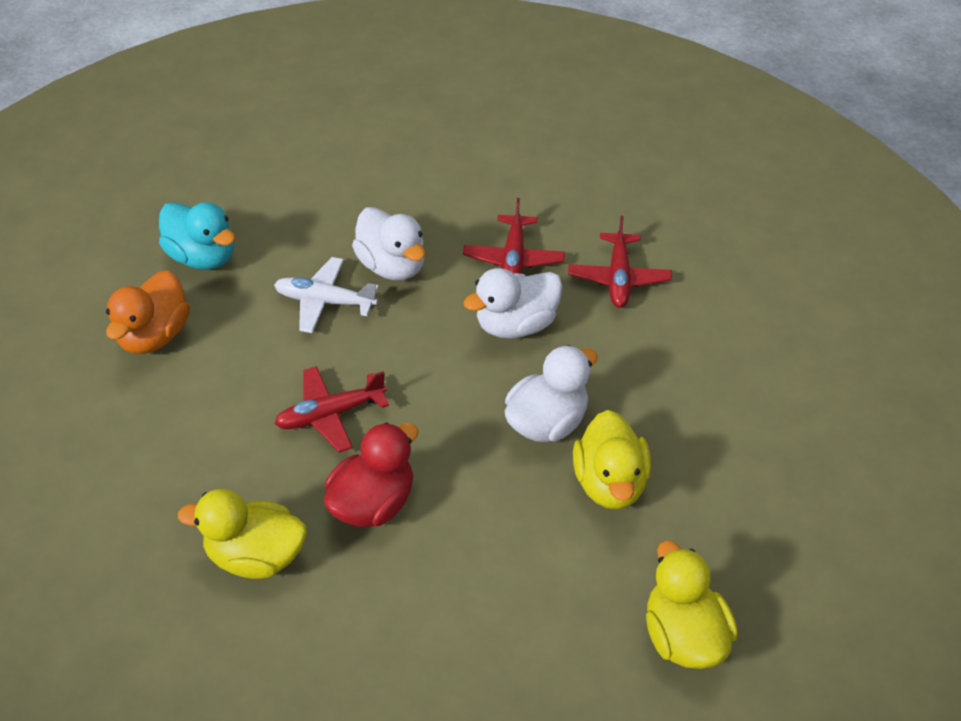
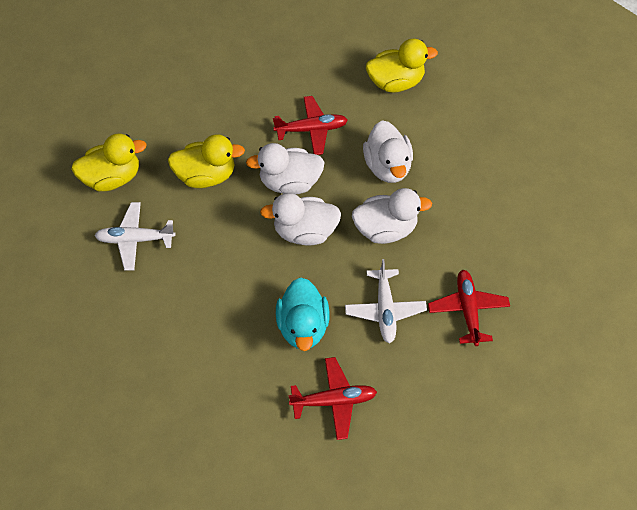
orange duck: [106,271,190,354] = 1 -> none = 0
red duck: [324,422,418,527] = 1 -> none = 0
white duck: [352,207,426,280] [463,268,563,339] [505,345,598,442] = 3 -> [246,143,325,195] [260,193,341,245] [352,188,432,244] [363,120,413,183] = 4
white plane: [274,257,379,333] = 1 -> [94,202,176,271] [345,259,427,344] = 2

